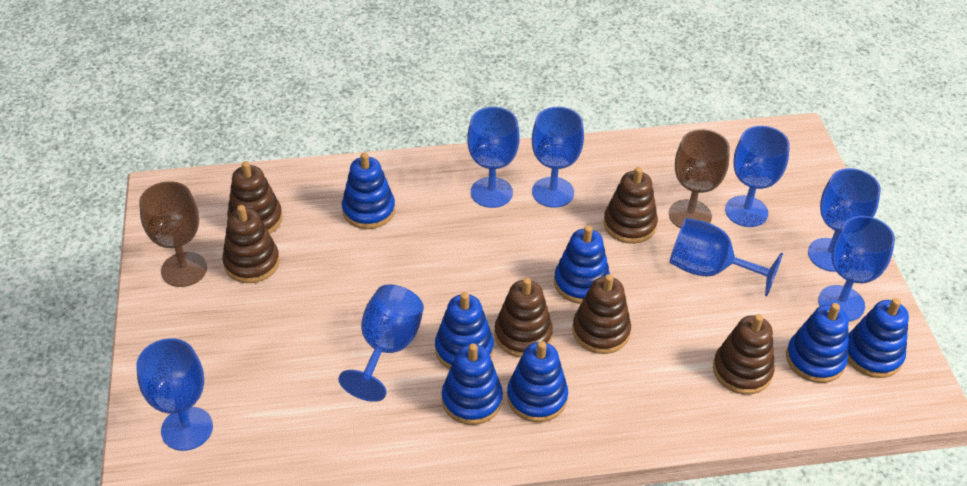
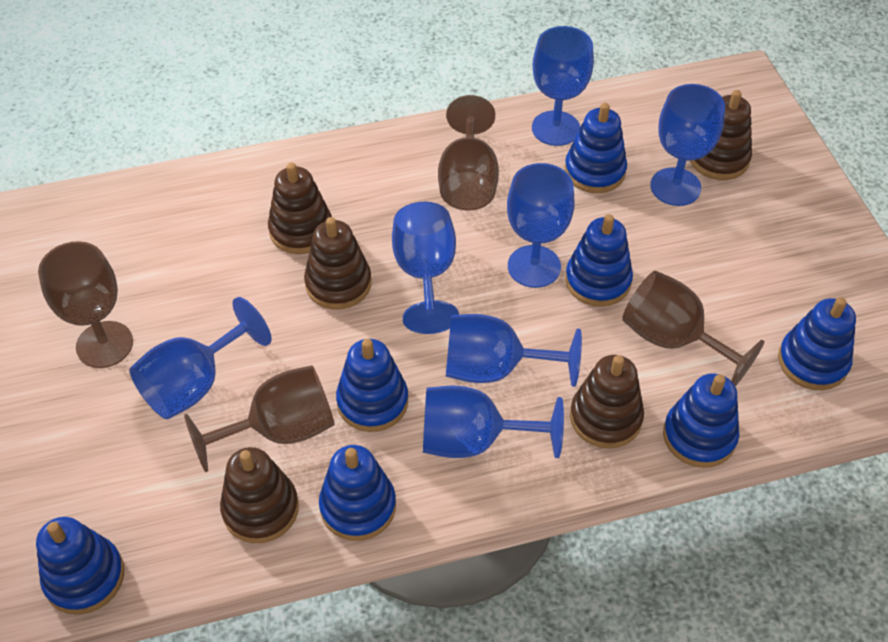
blue goblet: [136,338,213,451] [338,284,424,402] [467,107,520,208] [532,107,584,208] [669,218,783,296] [725,126,790,227] [808,168,881,272] [818,216,895,321] = 8 -> [129,297,272,419] [392,202,459,334] [423,386,564,458] [446,314,582,387] [507,163,575,288] [532,26,594,146] [650,84,725,206] = 7
brown goblet: [139,181,207,287] [669,129,730,228] = 2 -> [38,241,133,368] [184,365,335,472] [438,95,499,210] [622,271,765,386] = 4
brown stacking toy: [222,205,280,283] [227,161,283,234] [494,278,553,357] [572,274,631,354] [604,167,658,244] [713,314,775,395] = 6 -> [220,447,299,543] [268,163,332,254] [304,217,372,309] [570,355,644,449] [690,90,752,180] = 5

